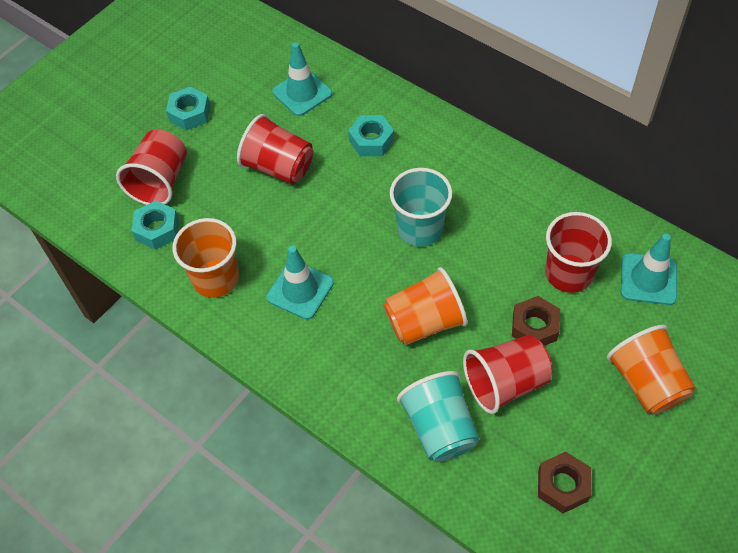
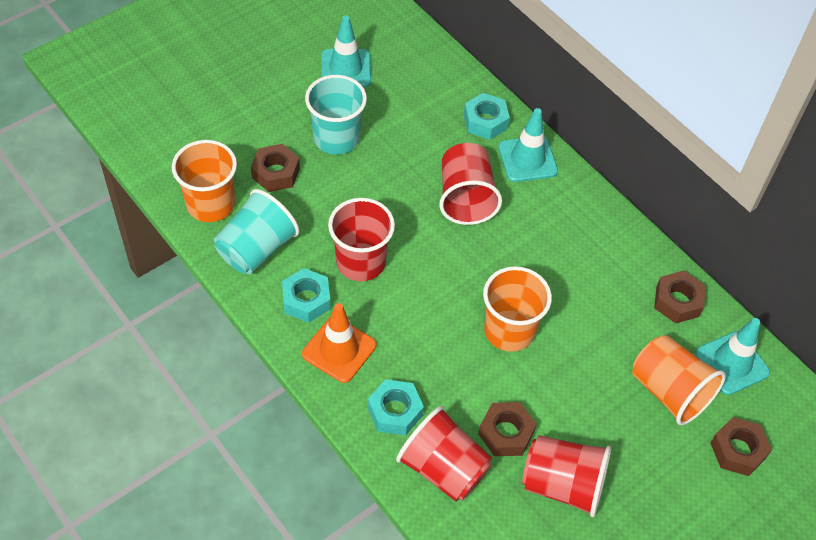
brown nut: [512,296,560,346] [538,452,591,513] = 2 -> [251,144,300,192] [478,402,537,456] [654,271,706,323] [710,417,772,476] = 4
orange traffic cone: none = 0 -> [302,303,376,383] = 1

